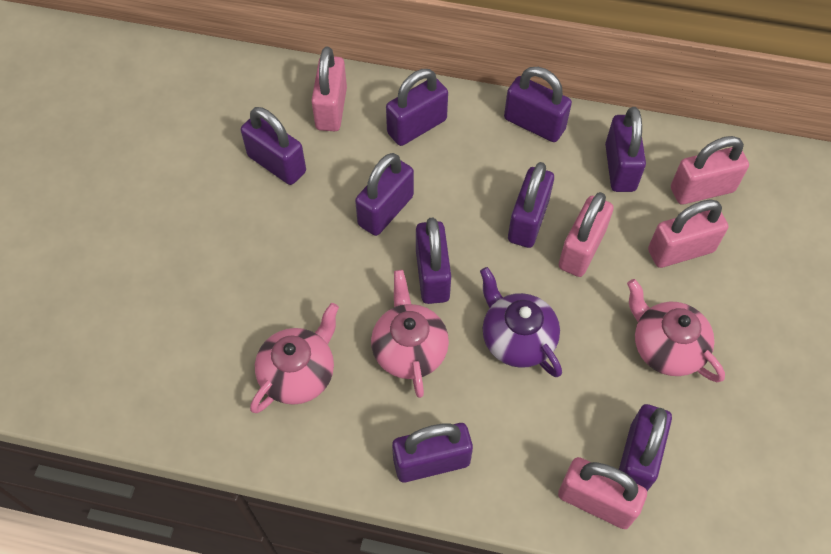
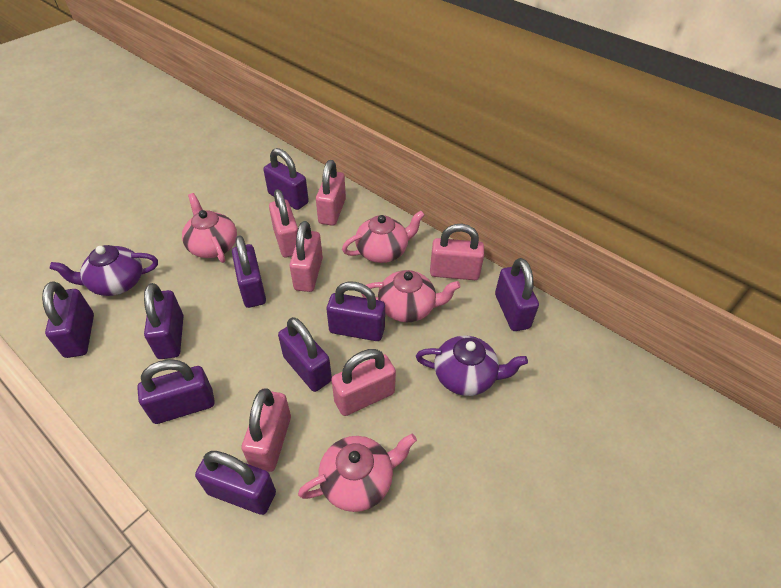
pink padlock: [311,47,347,131] [558,457,647,529] [559,192,614,277] [648,199,728,268] [671,136,749,205] = 5 -> [241,388,291,472] [269,189,298,258] [290,221,323,292] [316,160,346,226] [331,349,396,416] [430,224,484,280] = 6
pink teapot: [250,303,339,413] [371,270,449,398] [627,279,725,382] = 3 -> [182,193,237,263] [298,434,417,512] [342,211,425,263] [361,270,460,322] = 4
purple teapot: [480,267,562,377] = 1 -> [50,245,158,296] [416,335,528,396] = 2

